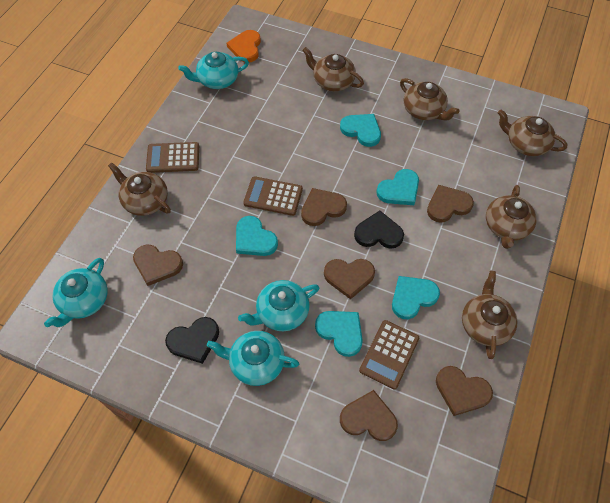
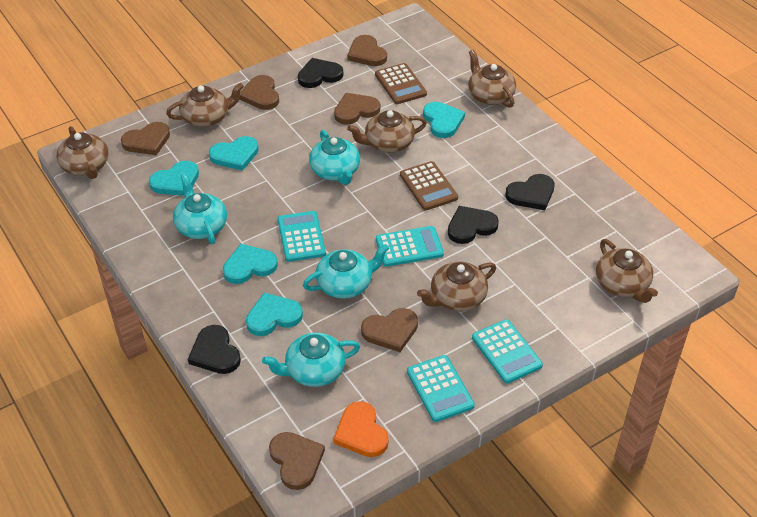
black heart: [165,317,219,364] [354,210,404,249] = 2 -> [188,325,241,374] [298,58,343,88] [448,206,499,244] [505,174,554,210] = 4
brown calculator: [146,142,199,173] [243,176,303,216] [359,320,419,389] = 3 -> [375,63,427,104] [400,161,458,210] = 2
turquoise calculator: none = 0 -> [278,211,326,262] [376,226,444,267] [407,355,475,422] [472,319,543,383] = 4

